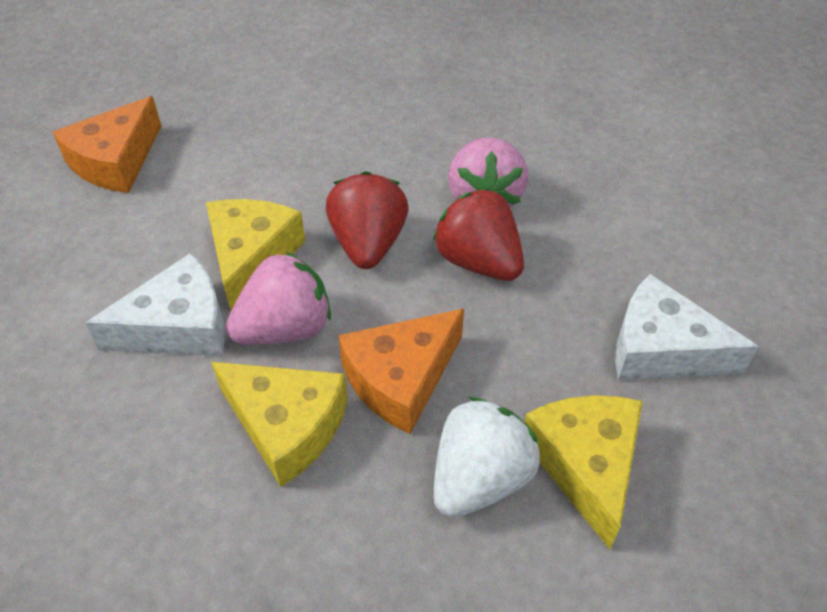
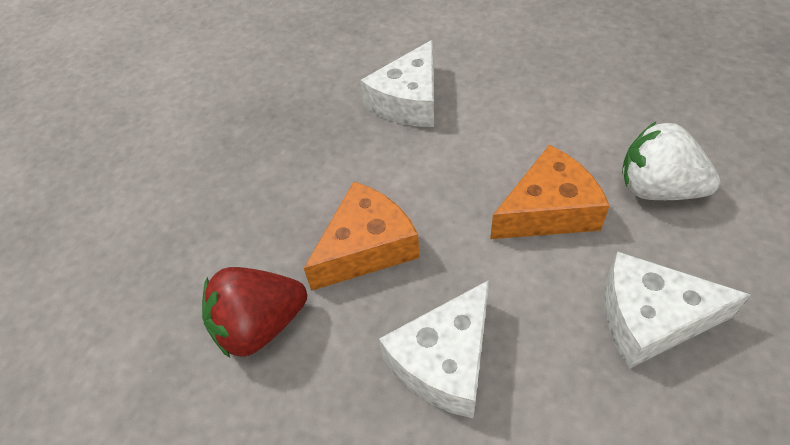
pink strawberry: [226,251,331,345] [448,137,528,208] = 2 -> none = 0
red strawberry: [326,171,409,269] [433,188,524,281] = 2 -> [202,267,307,358] = 1
white cheese: [85,253,225,357] [615,274,759,381] = 2 -> [360,40,434,127] [379,280,489,419] [604,251,750,369] = 3
yellow cheese: [206,199,306,311] [211,362,348,487] [525,395,643,549] = 3 -> none = 0

